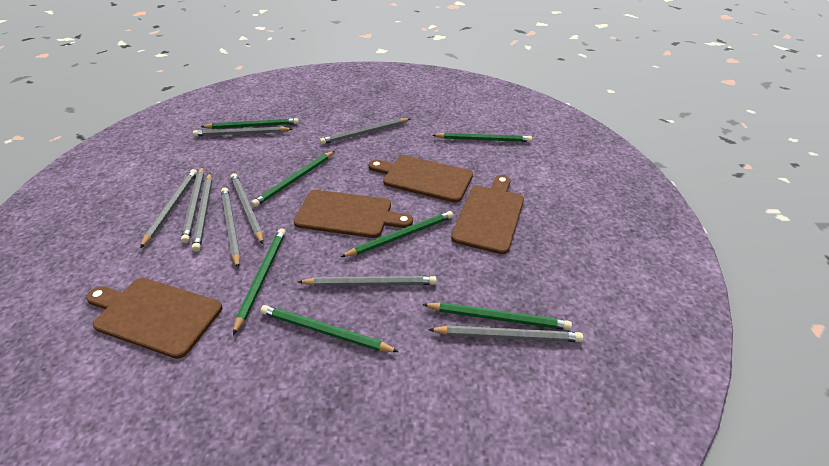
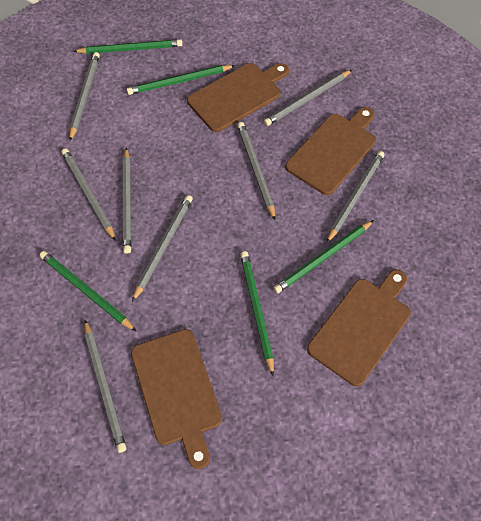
green pencil: [201,118,299,129] [233,228,286,335] [251,151,334,207] [260,305,399,352] [341,211,453,257] [422,302,572,330] [433,133,532,142] = 7 -> [39,251,137,332] [73,39,182,54] [127,65,235,95] [240,251,274,376] [273,220,374,294] = 5
grey pencil: [140,169,197,248] [181,167,204,243] [192,173,212,252] [193,127,292,136] [221,187,240,268] [230,173,263,244] [298,276,437,286] [320,118,410,144] [428,325,583,342] = 9 -> [61,148,116,241] [69,52,100,141] [84,320,126,453] [123,147,131,254] [132,195,193,302] [237,122,275,220] [264,70,352,126] [327,151,385,243] = 8

